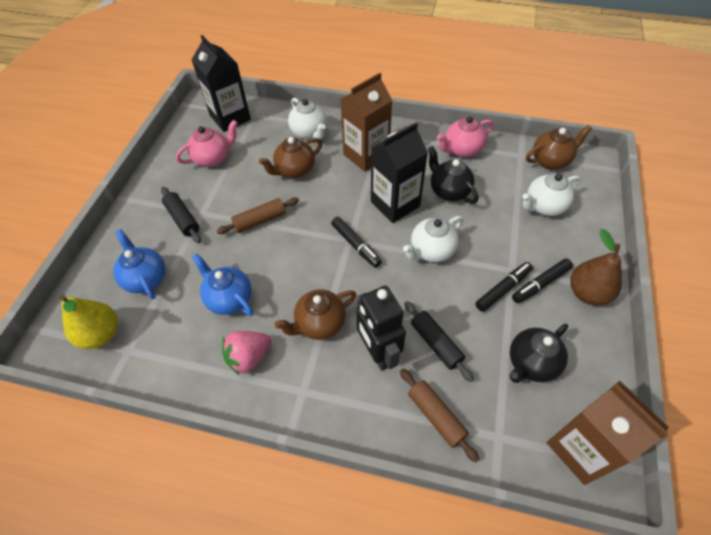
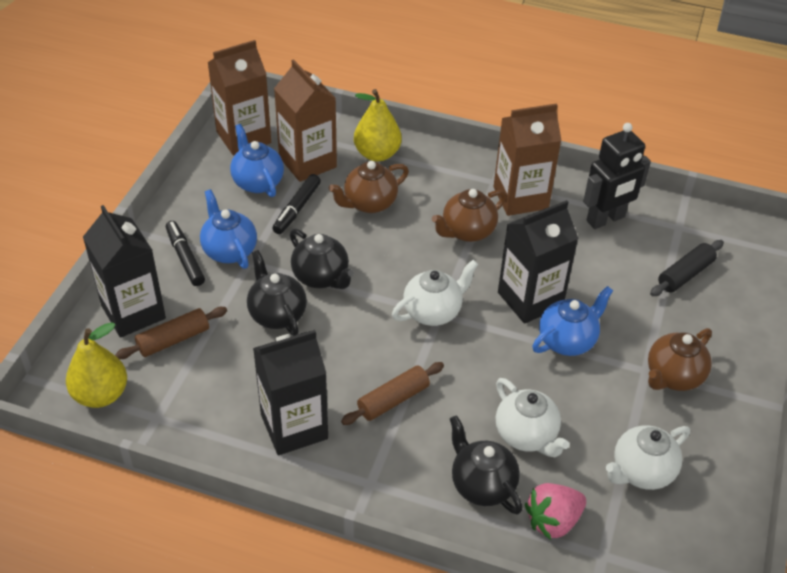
black carton: [192,35,251,132] [371,123,428,223] = 2 -> [83,205,166,338] [253,330,328,455] [498,200,579,324] = 3
black marker: [331,217,382,268] [475,262,533,312] [512,258,573,303] = 3 -> [166,221,205,286] [272,174,321,234] = 2
black rolling pin: [161,187,201,243] [404,301,474,382] = 2 -> [650,240,724,296] = 1
black teapot: [428,146,478,204] [510,324,569,383] = 2 -> [247,250,307,336] [290,229,354,289] [450,415,523,515] = 3
blue teapot: [113,229,165,299] [192,254,253,316] = 2 -> [200,189,257,269] [230,124,284,197] [532,286,613,356] = 3
brown carton: [341,73,393,172] [547,381,669,485] = 2 -> [208,40,271,156] [274,59,337,182] [494,103,562,216] = 3
brown pear: [570,229,622,305] = 1 -> none = 0
pink teapot: [176,120,238,167] [437,116,493,157] = 2 -> none = 0
yellow pear: [59,294,118,349] = 1 -> [66,322,127,408] [354,89,402,161] = 2

